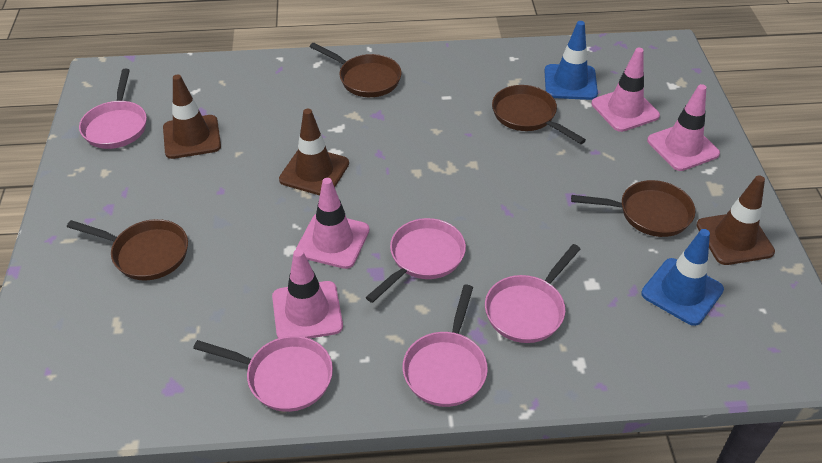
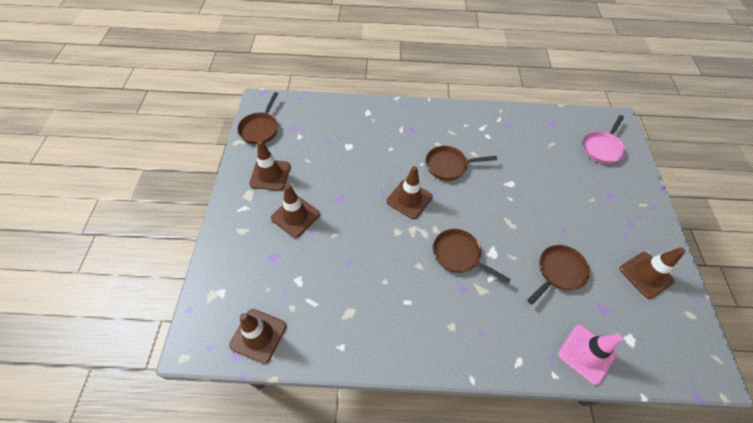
blue traffic cone: [544,21,598,100] [641,229,724,326] = 2 -> none = 0
brown traffic cone: [163,74,221,159] [279,109,349,196] [696,175,775,265] = 3 -> [229,309,286,364] [249,140,290,191] [271,184,320,238] [386,166,432,219] [620,247,686,299] = 5
pink pan: [79,69,147,149] [193,336,333,412] [366,218,466,303] [402,285,488,407] [485,244,580,343] = 5 -> [583,115,626,164] = 1
pink traffic cone: [272,249,343,339] [296,178,370,269] [591,48,660,132] [647,84,720,171] = 4 -> [558,325,623,385] = 1

